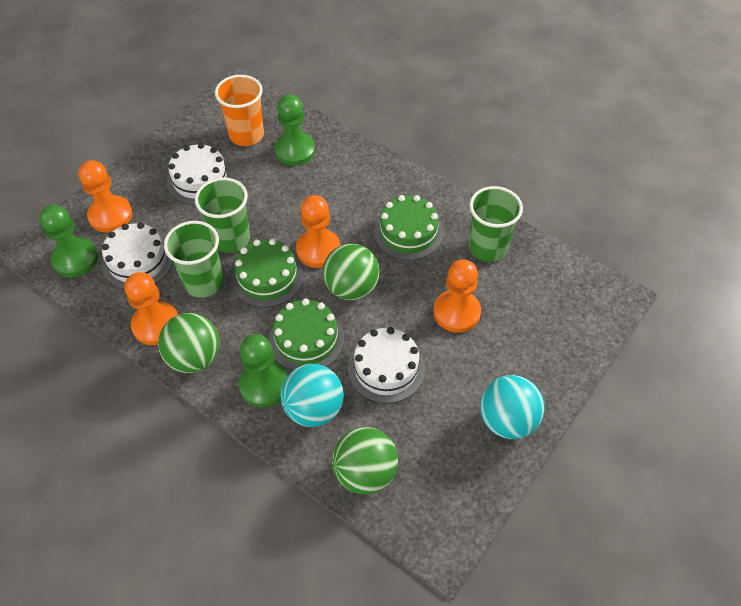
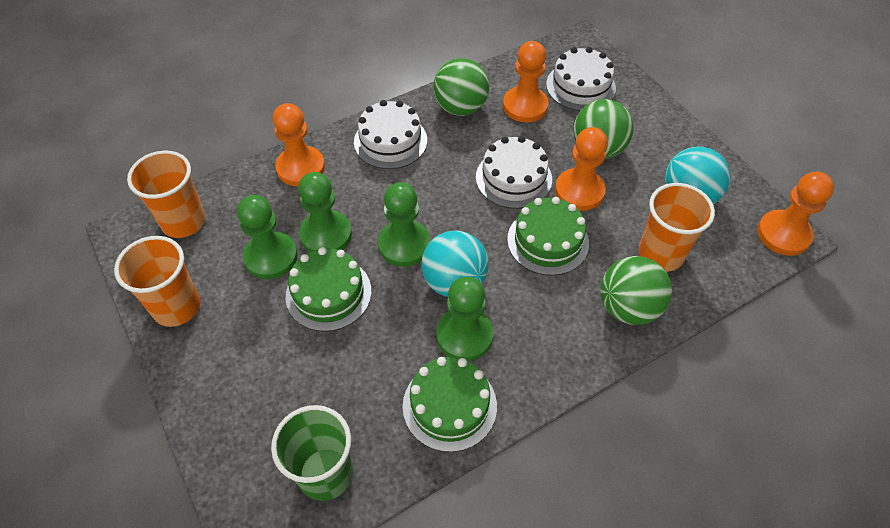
green cup: [164,221,224,298] [195,177,250,253] [469,186,523,262] = 3 -> [271,405,353,501] = 1
green pawn: [39,205,98,277] [239,334,288,408] [274,94,315,166] = 3 -> [237,195,298,279] [298,172,352,252] [378,182,430,267] [436,277,493,361] = 4
orange cup: [215,75,264,146] = 1 -> [114,236,200,327] [127,150,206,238] [639,183,715,272] = 3

